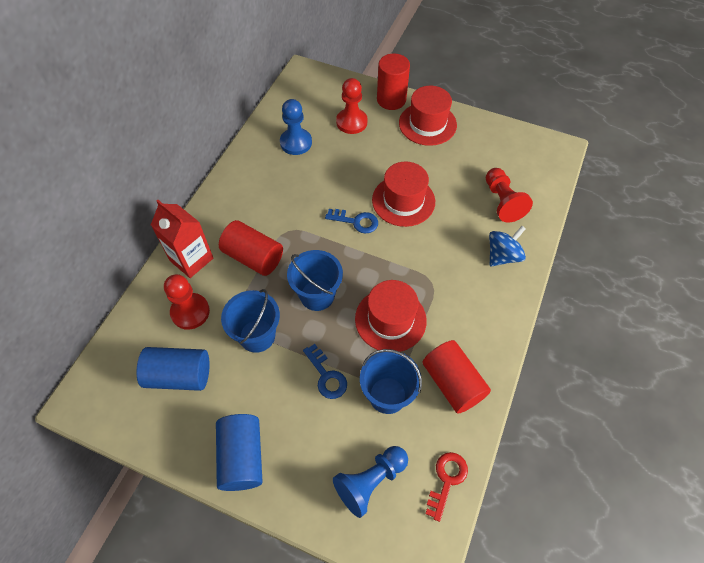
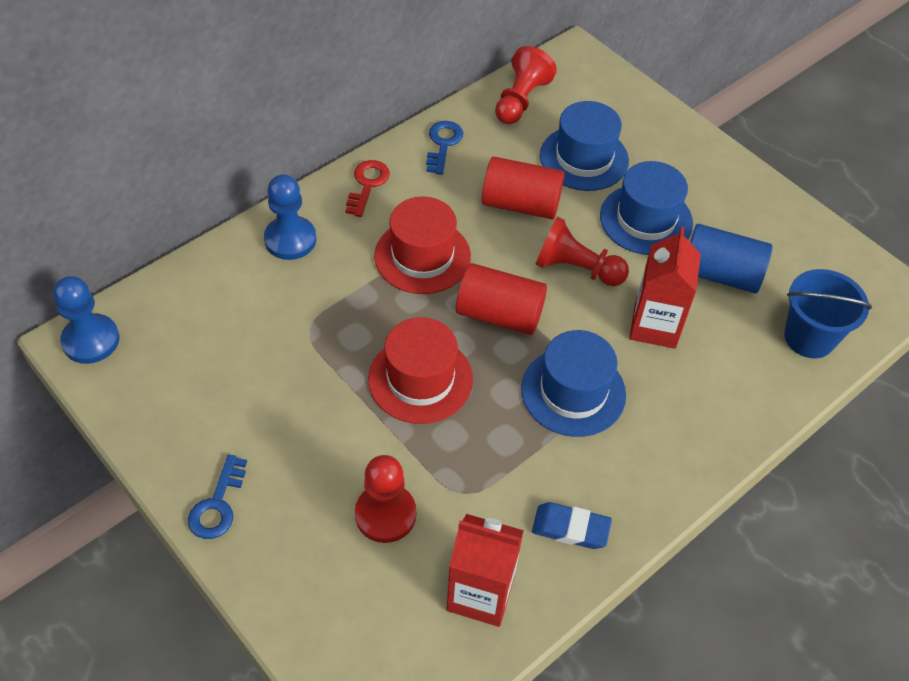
blue bucket: [221,289,280,353] [287,250,343,311] [360,349,422,414] = 3 -> [784,269,872,358] = 1
blue cylinder: [137,347,210,391] [216,414,263,491] = 2 -> [690,224,772,293] = 1
blue eraser: none = 0 -> [532,502,612,549] = 1
blue hat: none = 0 -> [521,330,626,437] [540,101,629,191] [600,161,693,255] = 3
blue spinning top: [489,226,526,266] = 1 -> none = 0
red carton: [151,200,213,278] = 1 -> [447,514,524,627] [629,227,701,349] = 2
red cylinder: [219,220,283,276] [377,53,410,110] [423,340,491,414] = 3 -> [456,263,547,335] [482,157,564,219] = 2
red hat: [355,280,427,352] [372,161,435,227] [399,86,457,146] = 3 -> [368,317,473,424] [374,197,471,294] = 2

